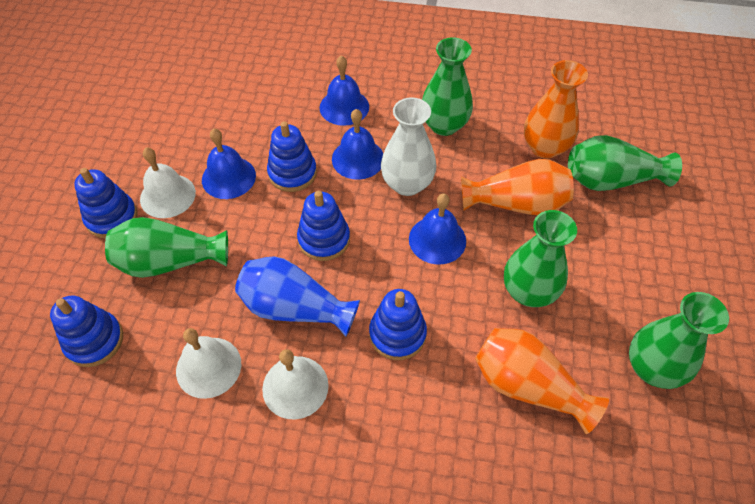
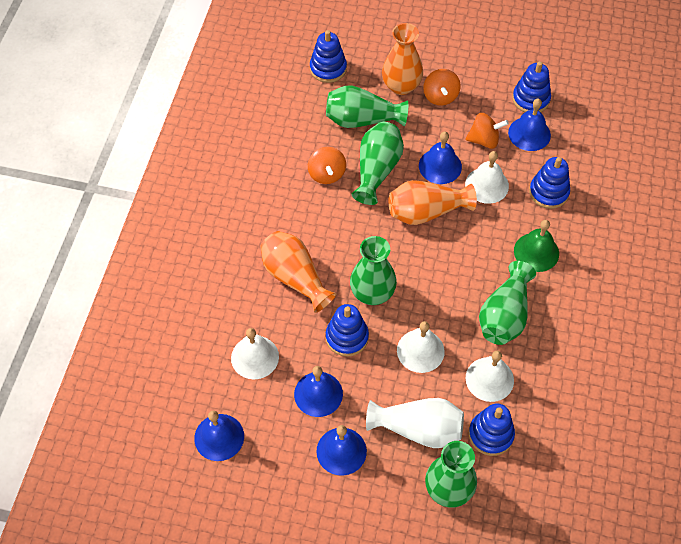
blue bell: [202,128,256,199] [320,55,369,126] [332,109,383,180] [409,193,466,265] = 4 -> [194,411,244,461] [294,366,343,417] [316,425,367,476] [419,132,462,184] [508,98,551,151] = 5
blue vase: [235,256,360,337] = 1 -> none = 0
green bell: none = 0 -> [514,220,559,272] = 1
orange spinning top: none = 0 -> [308,147,346,184] [423,69,461,106] [465,113,509,149] = 3
white bell: [140,147,196,218] [176,328,241,399] [262,349,329,420] = 3 -> [231,328,279,379] [397,321,445,373] [465,151,509,204] [466,351,514,402] = 4

